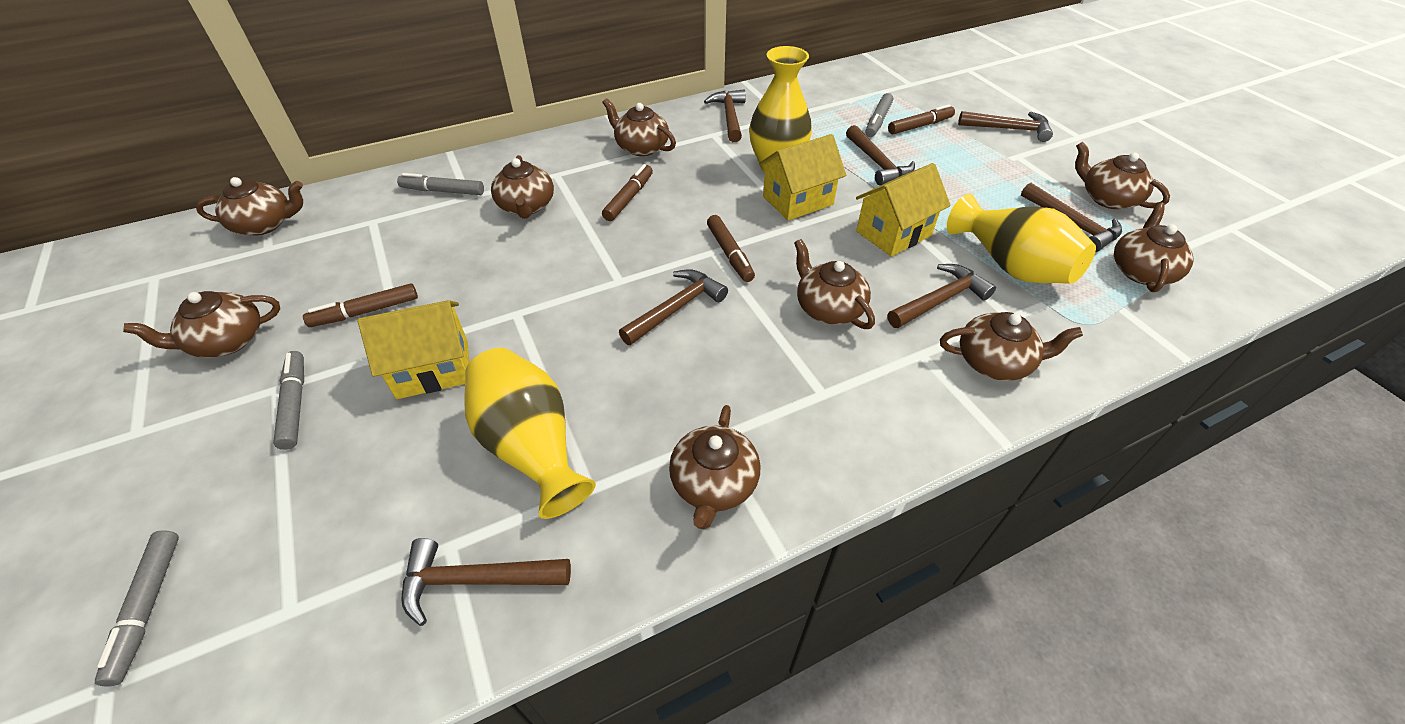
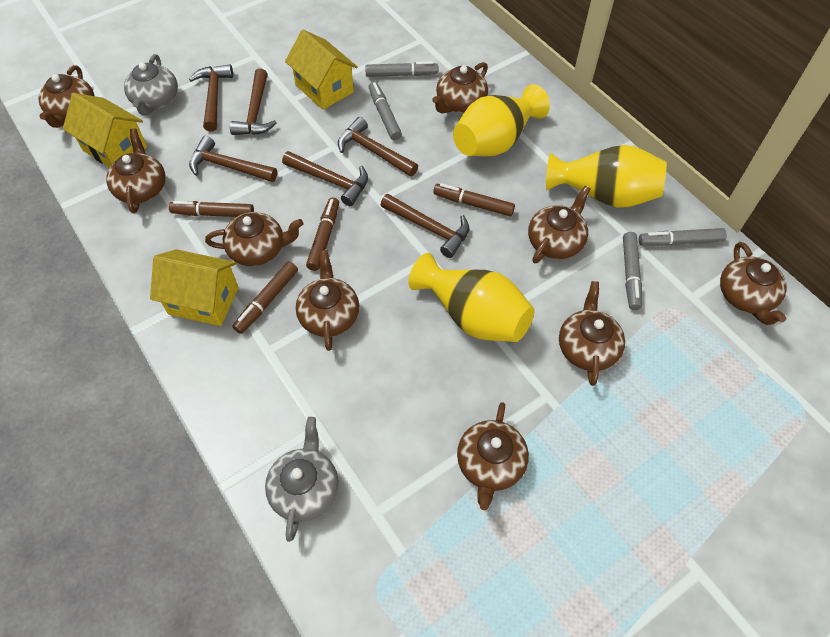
brown hammer: [401,538,571,626] [619,269,728,345] [704,89,746,142] [846,125,915,186] [887,264,996,328] [958,111,1053,142] [1021,183,1122,252] = 7 -> [189,64,233,132] [189,136,277,182] [230,69,277,135] [282,151,368,206] [338,117,418,177] [381,194,469,258] = 6
grey teapot: none = 0 -> [124,54,178,115] [265,417,339,542] = 2

